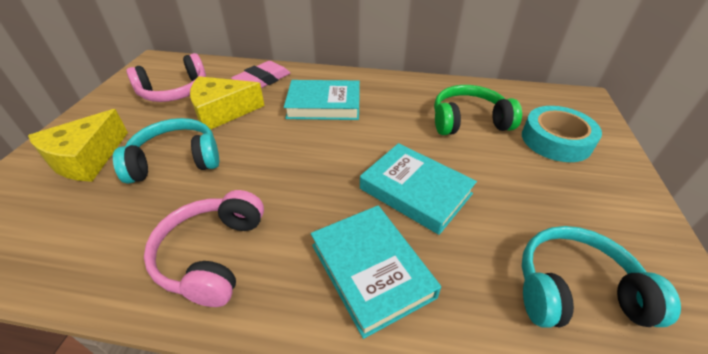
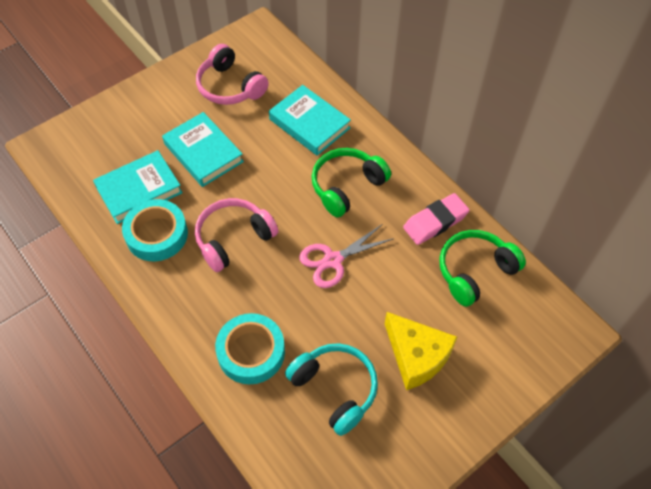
green headphones: [434,85,522,135] = 1 -> [312,148,391,218] [439,230,526,307] = 2
pink scissors: none = 0 -> [299,225,394,288] = 1
turquoise headphones: [113,118,219,184] [522,226,681,328] = 2 -> [285,343,378,436] = 1
turquoise tape: [522,106,602,162] = 1 -> [122,199,188,261] [215,313,285,384] = 2
yellow cheese: [28,109,128,182] [190,76,264,130] = 2 -> [385,312,457,390] = 1

